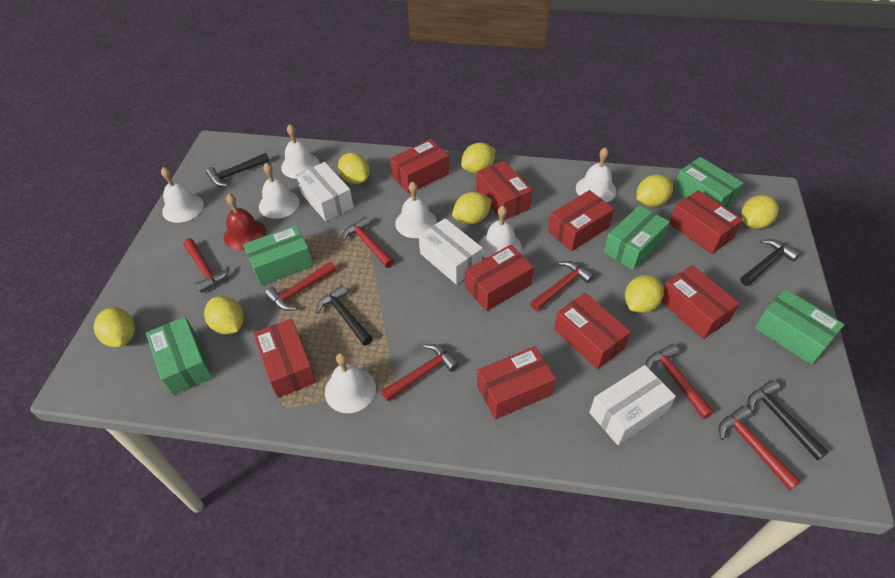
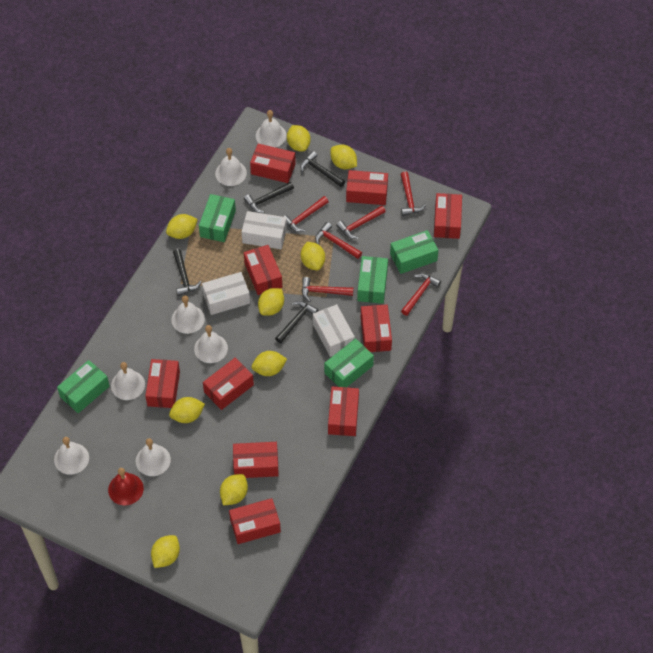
red box: [253,319,317,398] [390,139,449,194] [465,245,534,311] [476,161,533,220] [477,346,556,419] [548,190,614,251] [554,293,631,369] [661,265,740,339] [669,190,743,254] = 9 -> [145,359,180,408] [203,357,254,410] [229,498,281,544] [233,442,279,478] [244,245,282,295] [250,144,296,183] [328,386,359,436] [346,170,388,205] [361,304,392,352] [434,193,462,239] = 10
red hammer: [183,238,230,293] [265,261,336,311] [342,217,394,268] [381,344,459,401] [530,261,594,311] [646,344,714,419] [719,406,801,490] = 7 -> [283,196,329,232] [302,277,353,302] [315,222,362,259] [336,205,386,239] [401,171,426,216] [401,273,441,316] = 6
yellow lemon: [94,307,135,347] [204,296,244,335] [338,153,370,184] [452,192,492,224] [461,143,496,173] [625,275,664,313] [637,175,673,207] [741,195,778,229] = 8 -> [151,535,180,568] [166,214,198,239] [169,397,205,423] [220,474,248,505] [252,351,287,376] [258,288,284,316] [287,125,311,151] [301,242,325,270] [330,145,357,169] = 9

